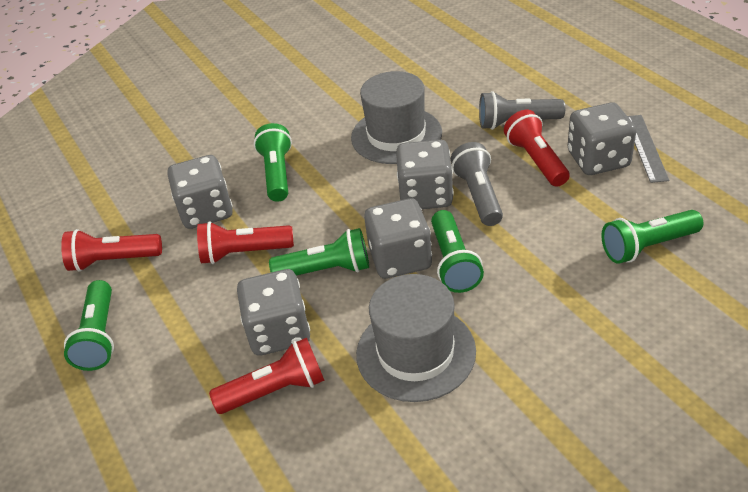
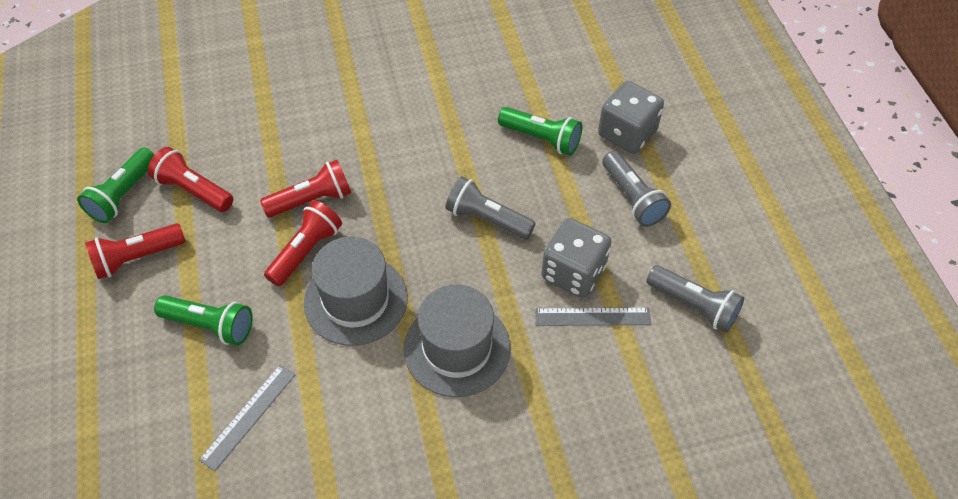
green flashlight: [64,280,114,371] [254,123,292,202] [269,228,369,276] [431,210,484,293] [602,210,703,264] = 5 -> [77,148,155,223] [154,295,253,346] [498,107,582,156] = 3
grey dice: [167,155,233,229] [237,269,310,356] [364,198,432,279] [396,140,454,209] [568,102,636,175] = 5 -> [541,218,612,298] [598,81,664,154] = 2
grey flashlight: [451,142,503,226] [479,91,565,130] = 2 -> [445,176,536,239] [602,151,671,227] [646,265,744,333] = 3
grey ruler: [628,115,669,183] = 1 -> [199,365,296,471] [535,308,651,326] = 2

